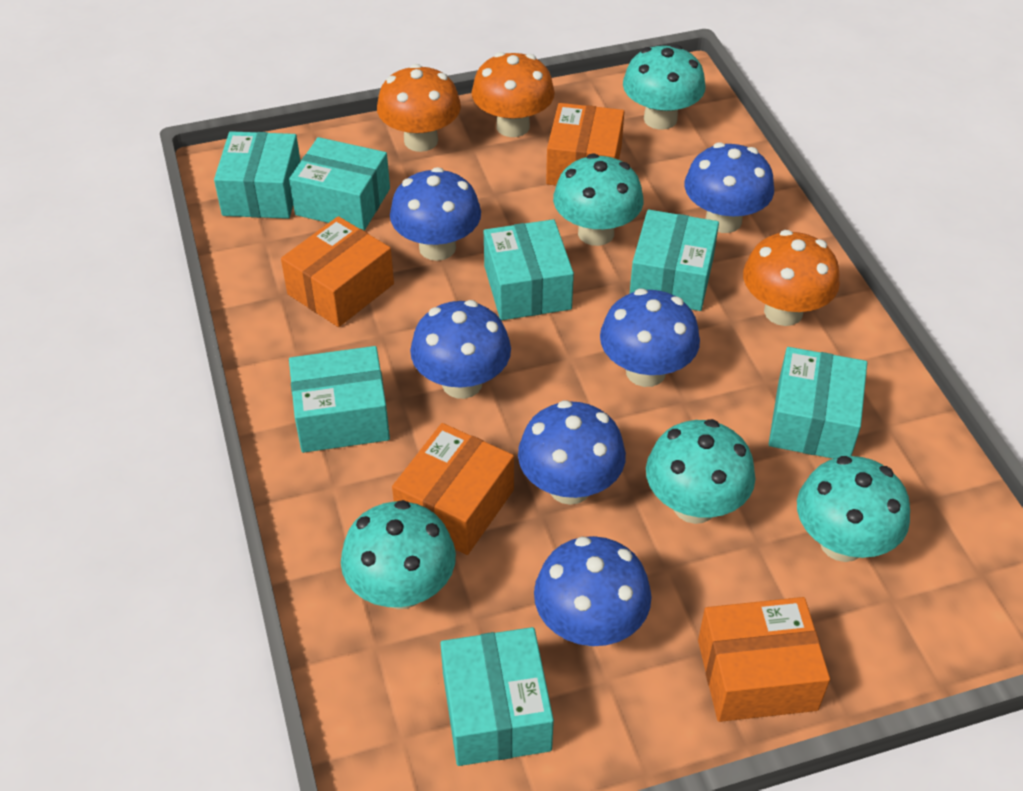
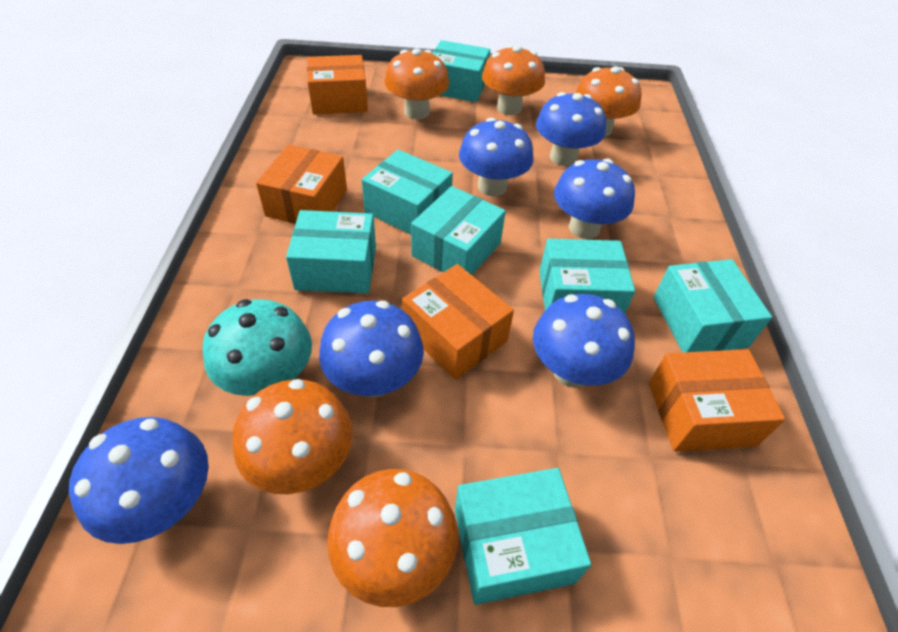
orange mushroom: [377,64,461,152] [472,52,555,137] [743,230,840,326] = 3 -> [232,379,353,494] [327,469,458,607] [384,48,449,119] [482,45,545,115] [575,66,641,136] = 5
turquoise mushroom: [341,500,456,609] [553,153,644,246] [623,44,706,130] [646,419,755,524] [797,456,910,562] = 5 -> [202,299,312,396] = 1

